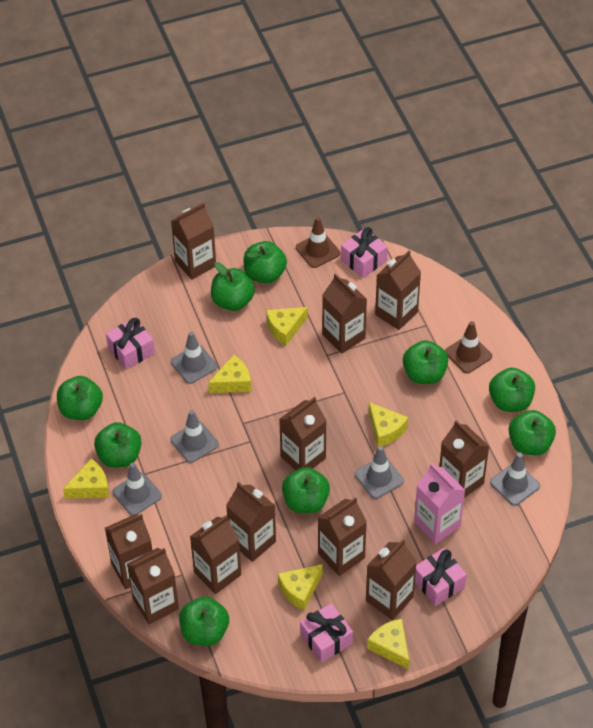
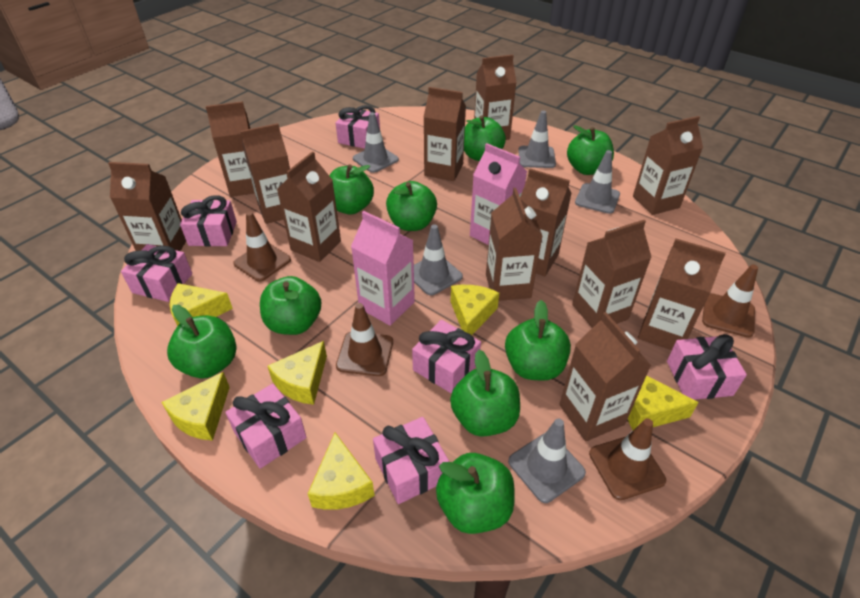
brown carton: [105,514,152,590] [127,548,179,624] [171,202,216,280] [190,515,241,594] [226,482,276,562] [279,397,327,470] [318,497,367,576] [322,273,367,354] [366,539,417,620] [375,250,421,330] [439,420,490,498] = 11 -> [108,162,186,251] [206,101,255,197] [240,123,290,224] [277,152,341,262] [424,87,466,181] [474,54,517,140] [486,188,543,301] [520,169,572,276] [559,312,651,441] [572,220,652,328] [633,116,703,215] [638,239,726,350] = 12
brown traffic cone: [296,217,340,268] [445,321,492,374] = 2 -> [233,212,291,282] [336,303,393,376] [589,418,666,500] [702,265,758,338] = 4
pink carton: [414,463,465,544] = 1 -> [351,211,415,326] [470,143,527,245] = 2
pink gift: [106,318,155,370] [300,603,353,663] [341,227,388,278] [415,548,467,606] = 4 -> [121,244,192,302] [180,195,237,247] [225,384,307,469] [336,105,380,149] [373,417,449,504] [412,320,481,394] [667,334,747,400] = 7

